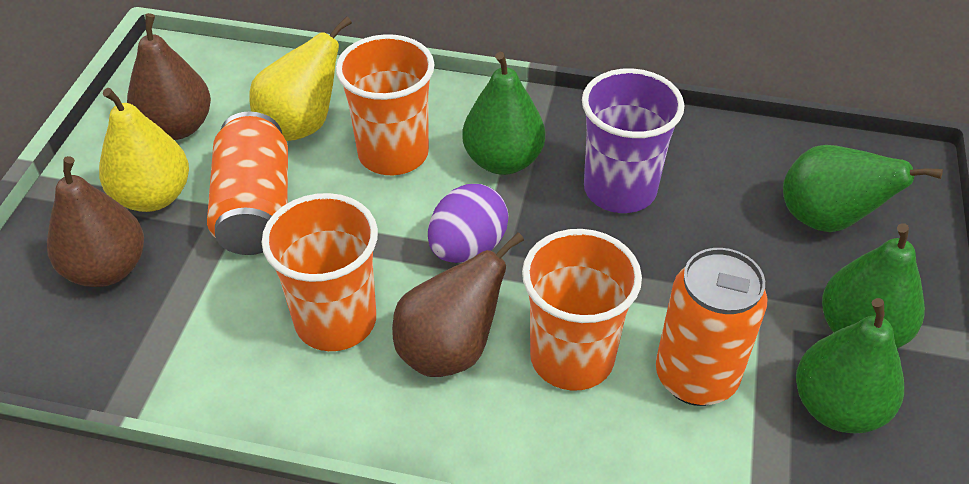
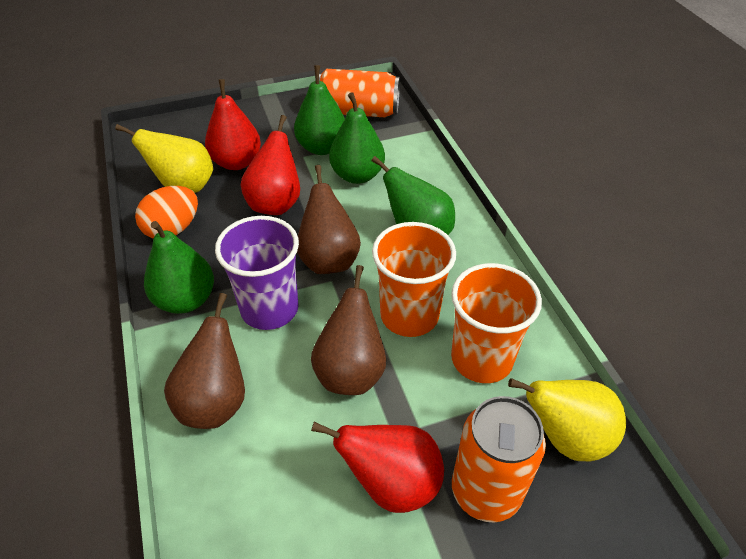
orange cup: [261,193,378,351] [336,34,434,175] [522,229,642,391] = 3 -> [372,222,456,337] [451,263,542,383] = 2
orange egg: none = 0 -> [135,186,198,239] = 1
purple egg: [428,184,509,263] = 1 -> none = 0
red pear: none = 0 -> [205,79,261,170] [241,115,300,215] [311,422,444,513] = 3

